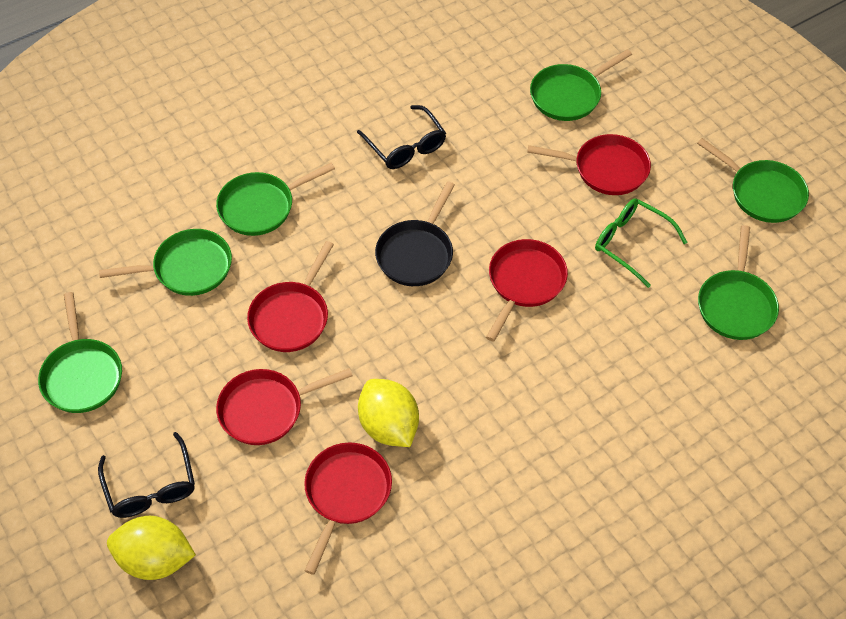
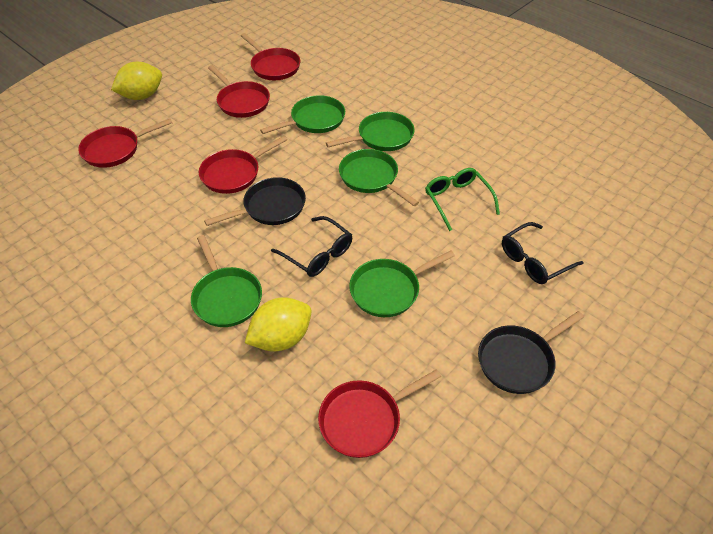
black pan: [375,181,455,286] = 1 -> [204,177,306,226] [478,311,584,394] = 2
green pan: [38,292,122,413] [99,229,232,296] [216,163,335,236] [530,49,632,121] [697,138,809,223] [698,225,779,340] = 6 -> [191,235,262,327] [260,95,345,134] [326,112,415,151] [339,149,419,206] [349,250,455,317] = 5

